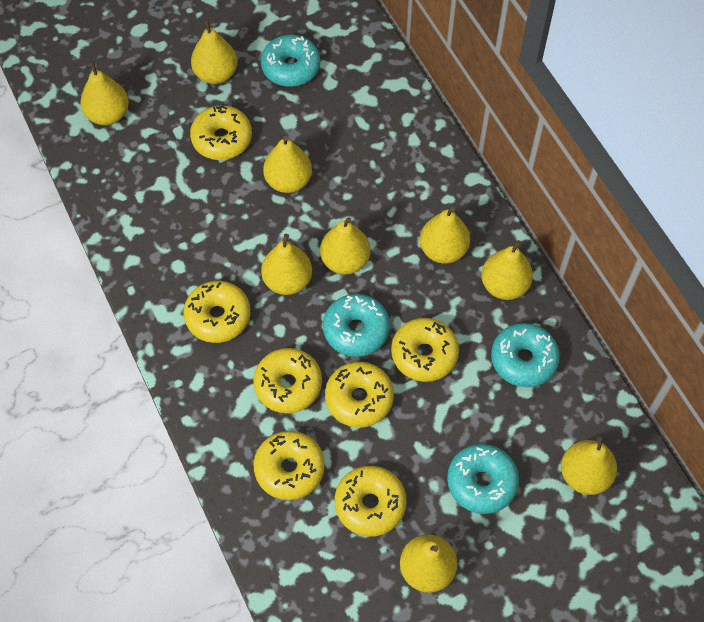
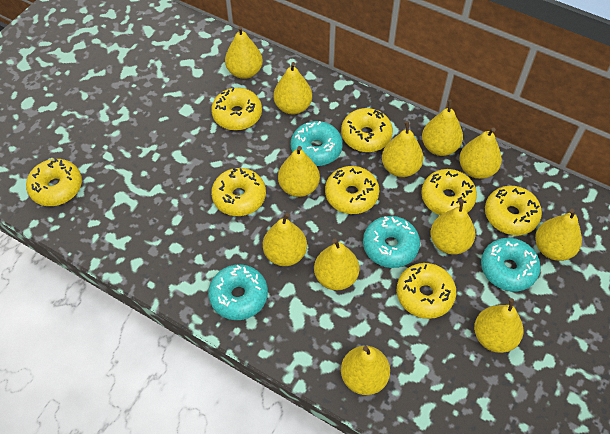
yellow donut: [183,281,250,343] [190,105,252,160] [253,348,322,413] [253,431,325,500] [325,362,394,427] [335,466,406,537] [391,318,459,382] = 7 -> [26,158,82,206] [211,88,262,131] [211,168,266,216] [325,166,379,214] [341,108,393,152] [397,263,456,319] [421,169,477,215] [485,186,542,235] = 8
yellow pear: [81,61,129,125] [191,19,238,84] [261,234,312,295] [263,136,312,193] [320,217,370,275] [400,535,457,593] [420,207,470,264] [481,240,533,300] [561,437,617,495] = 9 -> [225,26,263,79] [263,213,307,266] [273,62,312,115] [278,146,320,197] [314,239,359,290] [341,346,390,395] [382,121,424,177] [422,100,463,156] [431,199,476,255] [459,128,502,179] [474,298,523,353] [535,209,582,261] = 12

